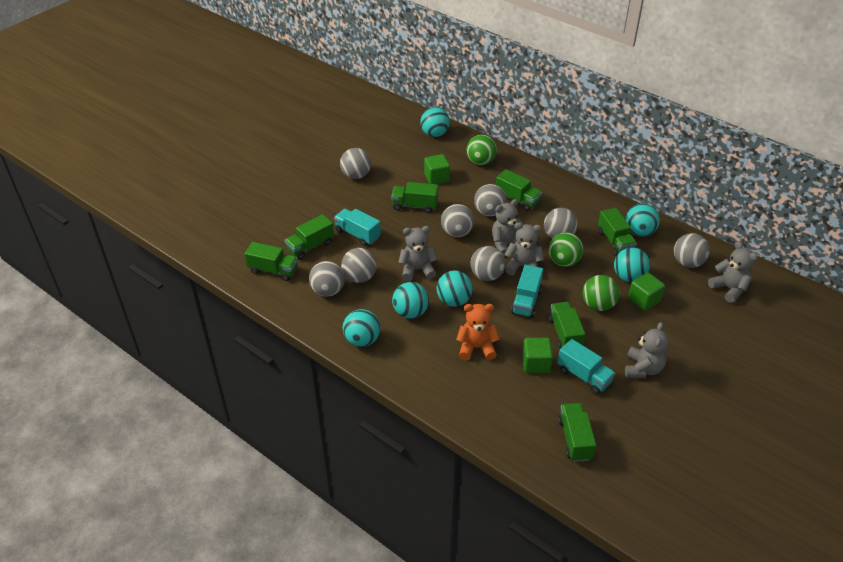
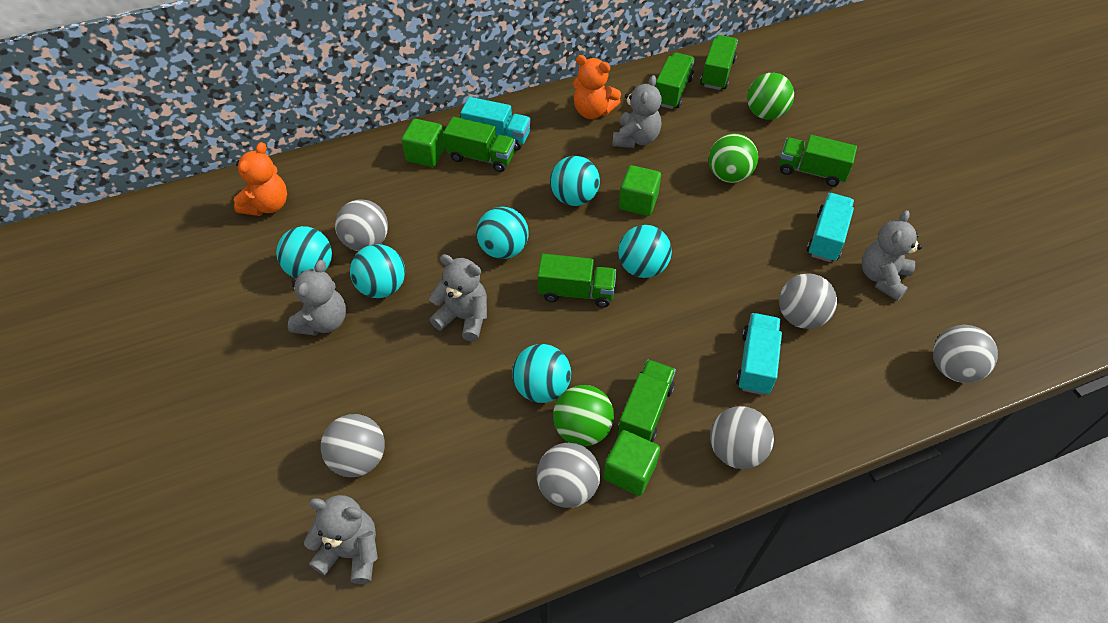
green truck: [245,242,298,281] [285,214,334,260] [391,182,438,213] [496,169,542,211] [548,302,585,349] [558,403,596,462] [598,208,637,256] = 7 -> [443,117,516,172] [538,254,617,307] [618,360,676,442] [655,52,695,109] [700,35,738,90] [779,135,857,186] = 6
grey ball: [309,261,345,297] [340,148,371,179] [341,248,376,283] [441,204,474,237] [470,246,506,281] [474,184,507,217] [544,208,578,239] [674,233,710,268] = 8 -> [321,414,385,477] [335,199,388,251] [537,443,600,508] [710,406,774,469] [779,273,837,329] [933,325,998,383] = 6
orange teddy bear: [456,304,500,360] = 1 -> [234,142,287,216] [573,55,621,119] = 2

